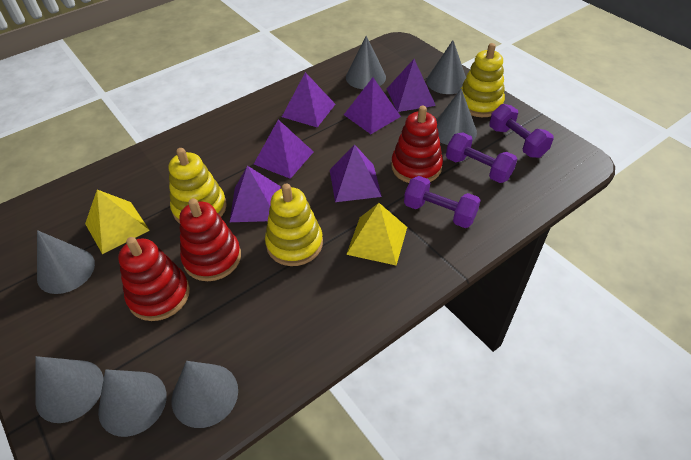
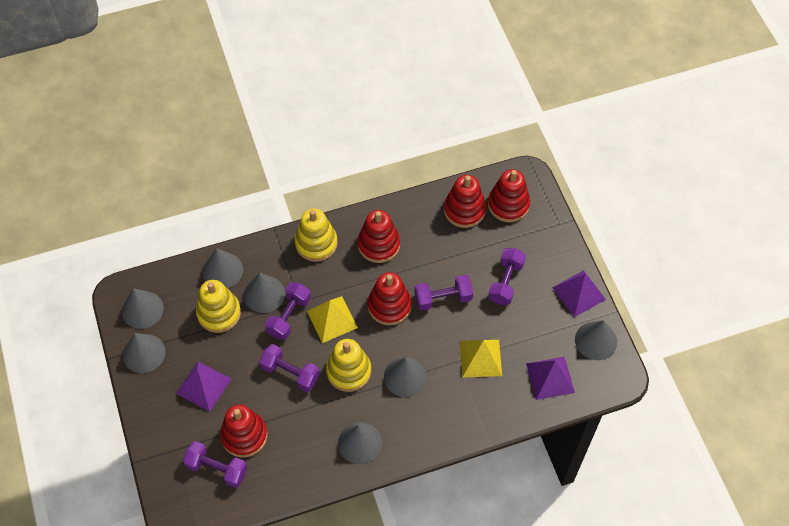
purple dumbbell: [404,176,481,228] [446,132,517,183] [489,104,554,158] = 3 -> [183,441,247,488] [259,344,320,392] [265,282,311,340] [414,275,473,311] [488,248,526,305] = 5
purple pyramid: [230,166,281,222] [254,120,314,179] [282,72,335,127] [330,144,382,202] [344,78,401,134] [387,59,436,112] = 6 -> [176,361,231,412] [526,357,575,400] [552,270,606,317] = 3
red stacking toy: [118,237,190,321] [179,198,241,281] [391,106,443,183] = 3 -> [220,404,267,457] [358,210,400,263] [368,272,411,325] [444,175,486,228] [488,169,530,222] = 5

